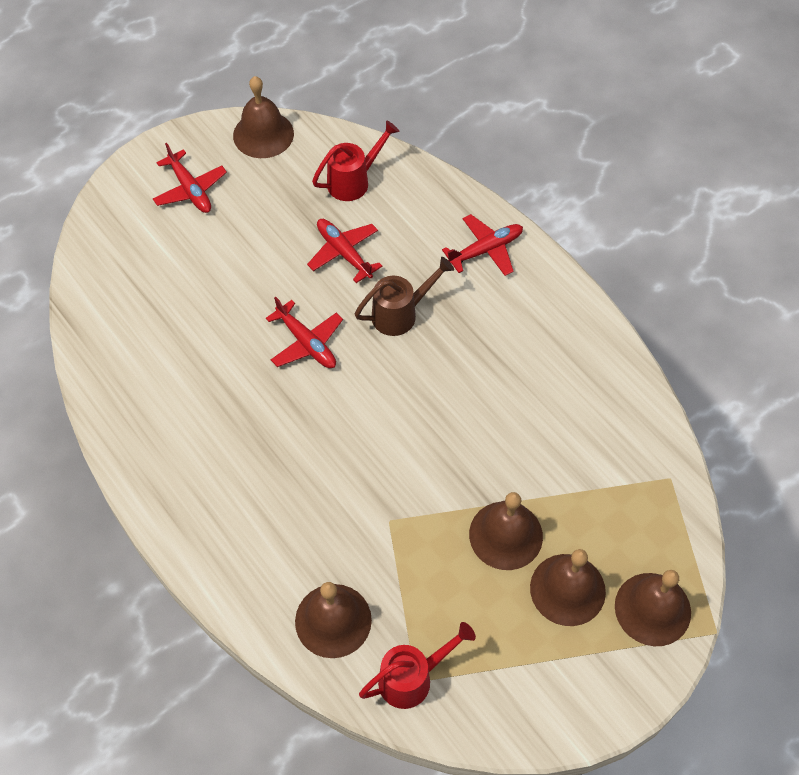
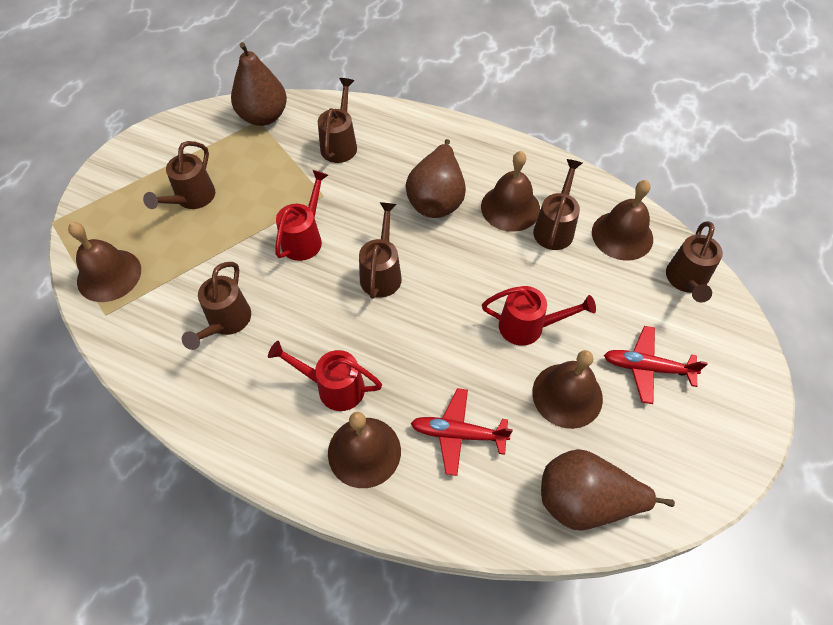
brown pear: none = 0 -> [231,42,287,126] [406,139,466,218] [541,449,675,531] = 3
brown watering can: [355,257,454,336] = 1 -> [143,141,215,209] [182,262,251,350] [318,78,357,163] [359,202,402,299] [533,159,582,250] [666,221,723,303] = 6
red plane: [153,143,227,213] [266,297,343,368] [307,219,382,283] [442,214,523,276] = 4 -> [411,388,513,476] [604,326,708,404] = 2
red watering can: [312,120,400,201] [359,622,476,709] = 2 -> [268,341,382,411] [275,170,328,261] [482,286,596,346] = 3

